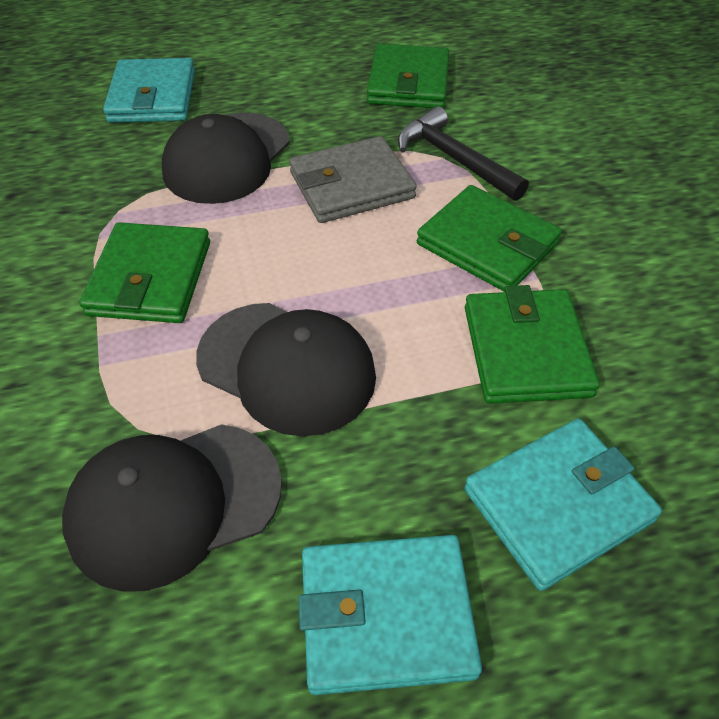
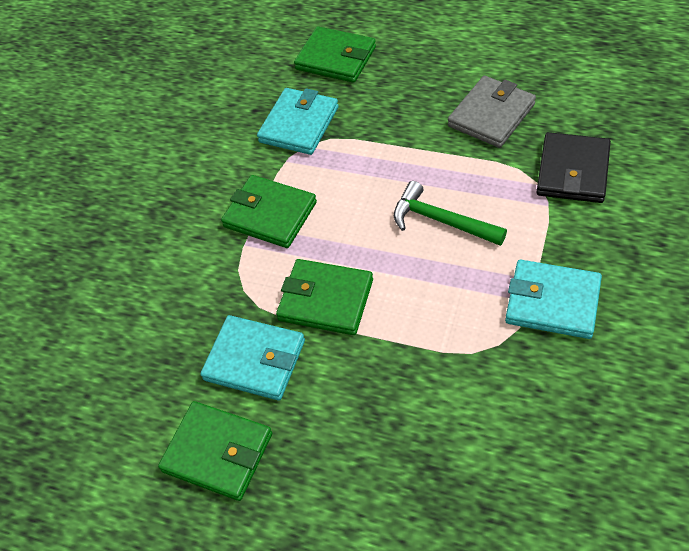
black cap: [62,424,282,592] [162,113,290,204] [196,303,376,436] = 3 -> none = 0
black hammer: [398,106,529,201] = 1 -> none = 0
black wallet: none = 0 -> [536,132,611,203] = 1
green hammer: none = 0 -> [394,181,507,246] = 1

